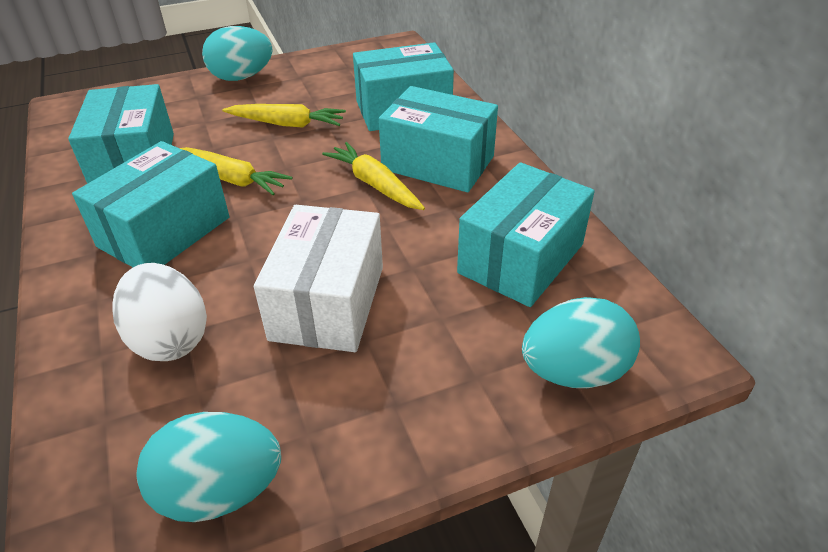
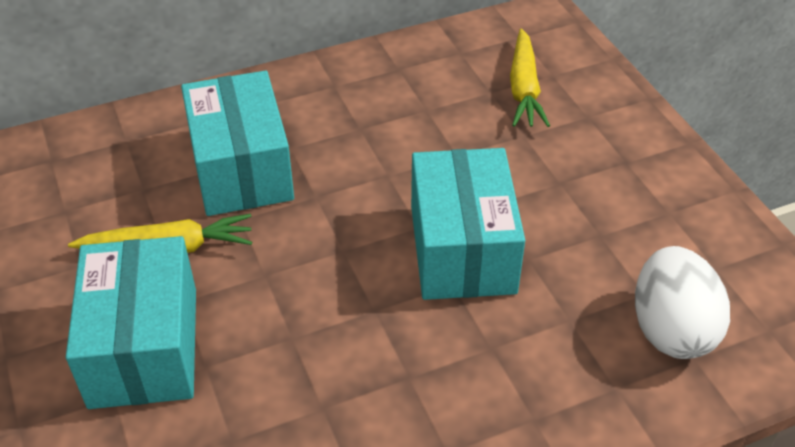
turquoise box: [68,84,174,184] [72,141,229,267] [353,42,454,131] [379,86,498,192] [457,162,595,307] = 5 -> [66,236,196,409] [181,71,294,216] [411,148,525,300] = 3
turquoise egg: [137,412,281,522] [202,26,273,81] [522,297,640,388] = 3 -> none = 0
white box: [254,205,383,352] = 1 -> none = 0
yellow carrot: [180,147,293,196] [222,104,346,127] [322,142,425,210] = 3 -> [68,214,252,253] [510,28,550,127] = 2

